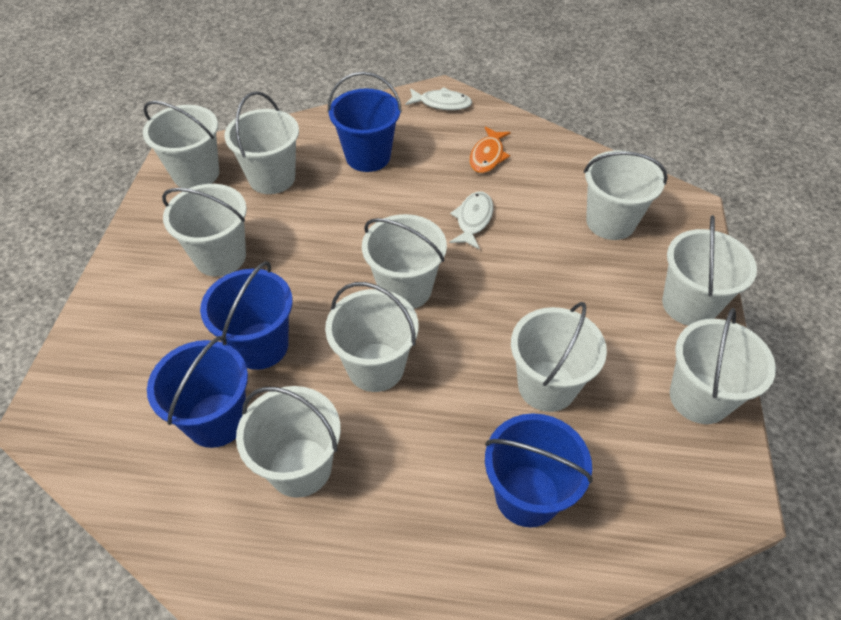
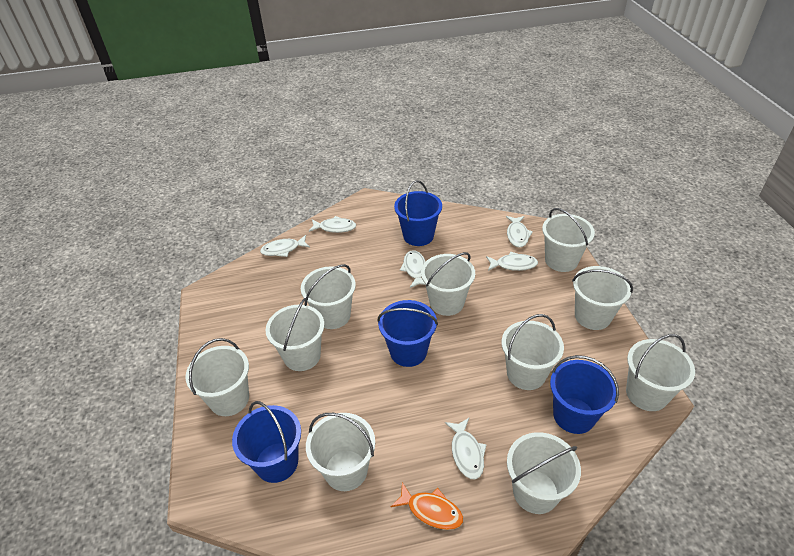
white fish: [405,87,472,110] [450,192,493,250] = 2 -> [260,235,310,257] [309,216,356,233] [400,250,426,288] [445,418,487,479] [486,252,538,271] [506,216,533,248] = 6

